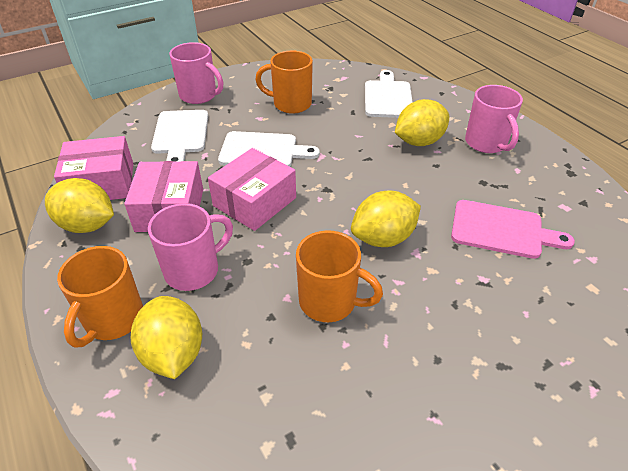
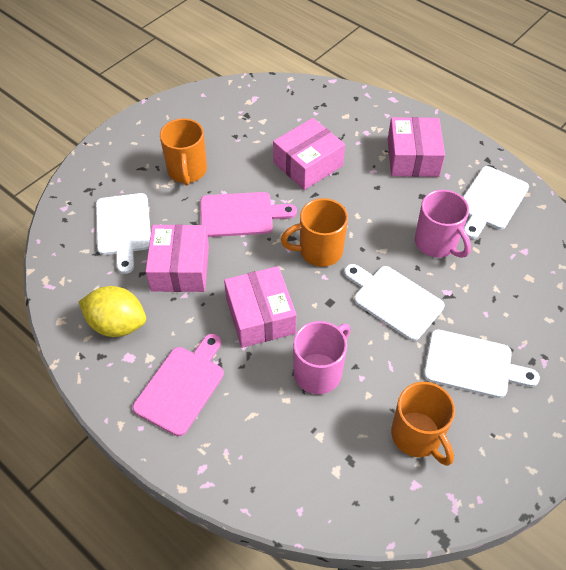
pink box: [54,136,133,200] [124,161,203,232] [208,148,296,231] = 3 -> [145,224,209,292] [224,266,297,348] [273,118,345,190] [388,117,445,177] = 4
pink cutting board: [451,200,575,259] = 1 -> [133,334,224,436] [200,192,297,237] = 2
pink mug: [148,203,233,291] [169,42,223,104] [465,85,523,153] = 3 -> [293,321,351,394] [415,190,471,258] = 2
white cutting board: [151,110,208,161] [218,131,320,167] [365,70,413,118] = 3 -> [96,193,151,274] [344,264,444,341] [424,329,540,398] [463,166,529,239] = 4
yellow lemon: [45,178,114,233] [131,296,202,379] [351,190,421,247] [395,99,449,146] = 4 -> [79,286,146,337] = 1

